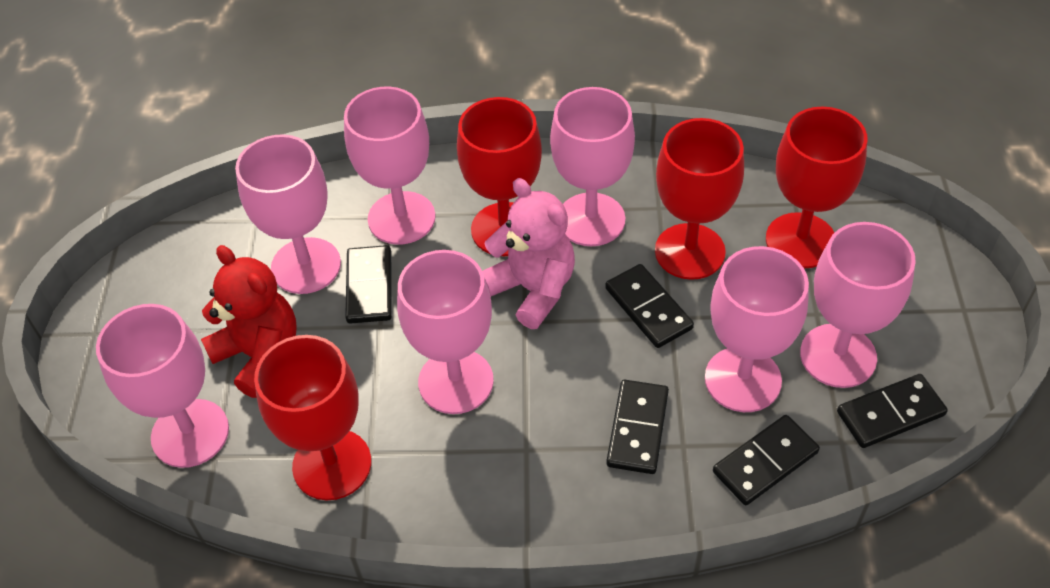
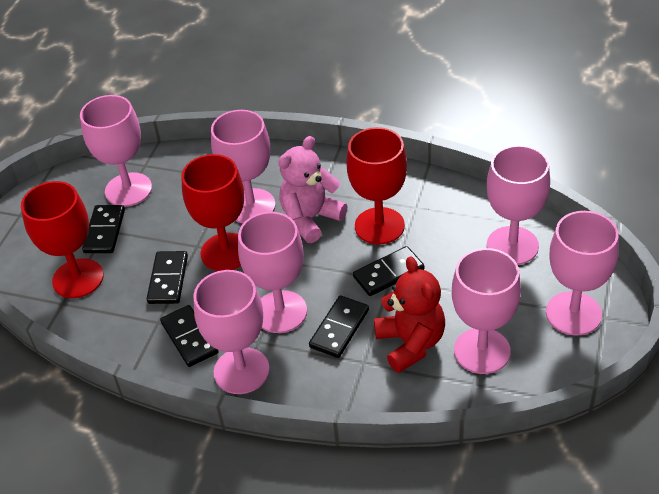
red goblet: [254,335,371,500] [457,97,542,256] [655,118,744,280] [766,107,867,268] = 4 -> [21,181,104,298] [181,154,244,271] [346,127,407,245] = 3

